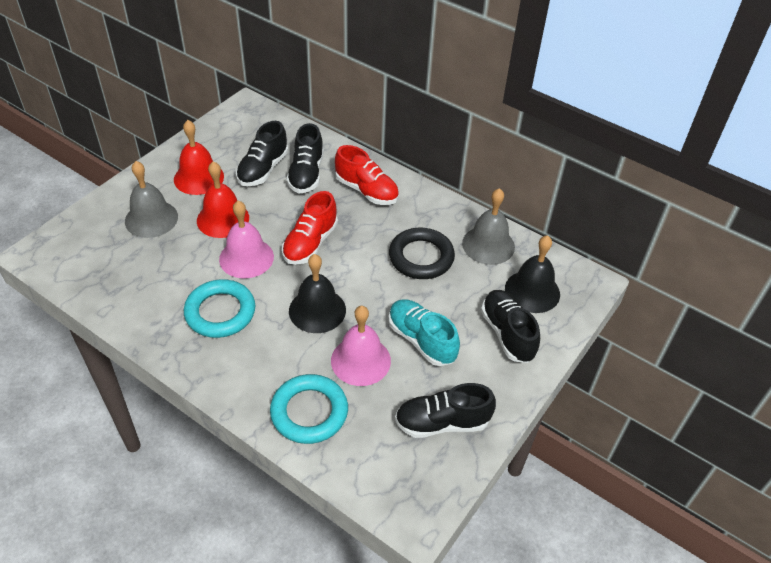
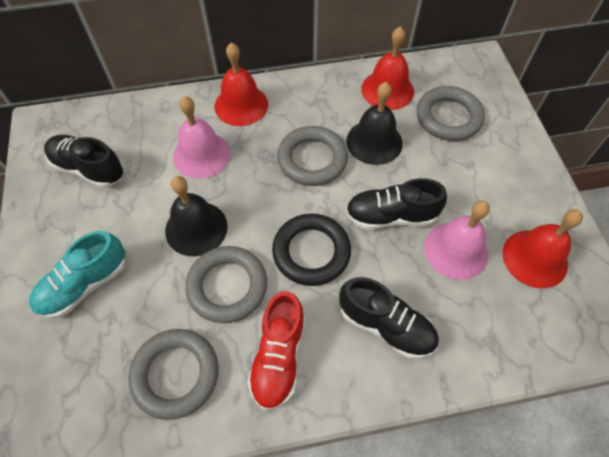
black shoe: [236,121,288,186] [286,123,324,193] [395,383,496,438] [481,290,540,363] = 4 -> [44,135,124,188] [339,277,439,359] [346,178,447,230] = 3
grey bell: [125,161,178,238] [462,188,515,265] = 2 -> none = 0
grey ring: none = 0 -> [128,329,219,420] [185,246,267,323] [277,126,348,186] [416,86,485,141] = 4
red bell: [174,120,224,195] [197,161,249,238] = 2 -> [215,42,268,126] [361,26,414,110] [503,209,583,288] = 3
red shoe: [282,191,338,265] [335,145,399,205] = 2 -> [247,291,305,410] = 1
turquoise ring: [184,279,255,338] [270,374,348,444] = 2 -> none = 0

